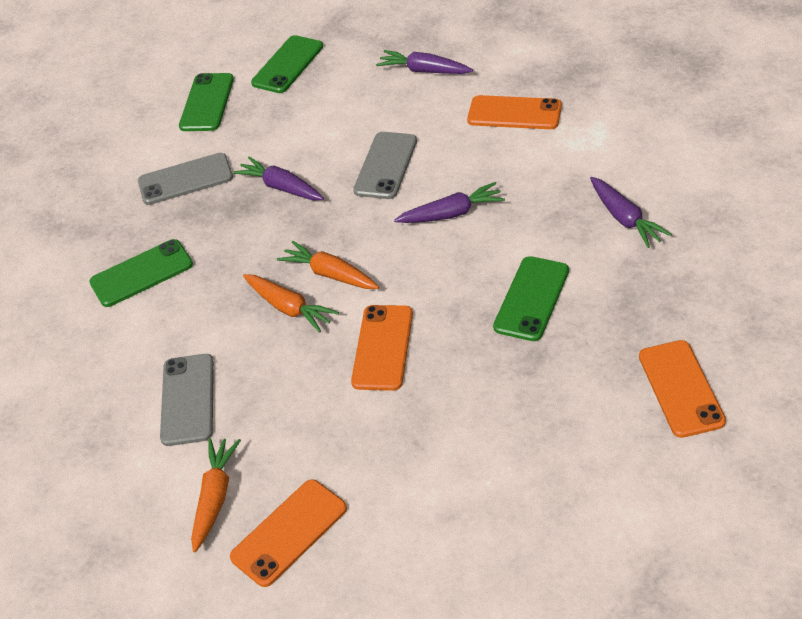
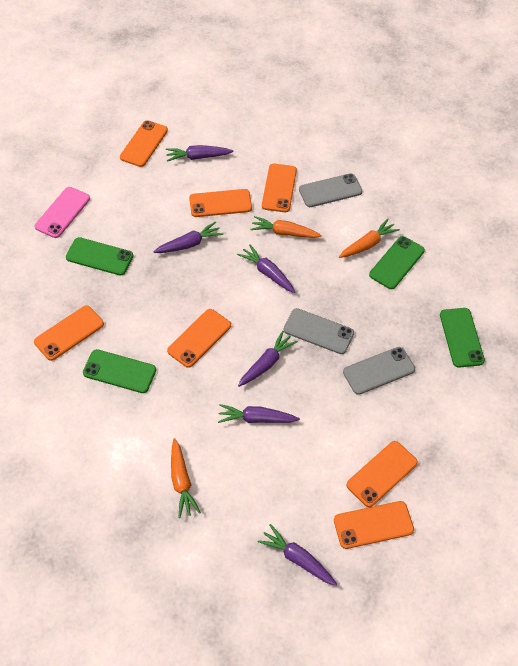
orange phone: [230,479,347,587] [351,305,413,391] [467,95,562,129] [639,340,726,438] = 4 -> [34,305,104,361] [120,120,168,167] [167,309,231,368] [189,189,252,217] [262,164,297,212] [334,501,414,549] [346,441,418,507] = 7
pink phone: none = 0 -> [35,187,90,238] = 1
purple carrot: [233,157,324,200] [376,50,473,74] [394,182,505,223] [590,177,672,248] = 4 -> [153,221,223,253] [166,145,233,162] [218,404,300,423] [237,244,295,293] [238,331,298,387] [258,524,337,586] = 6

